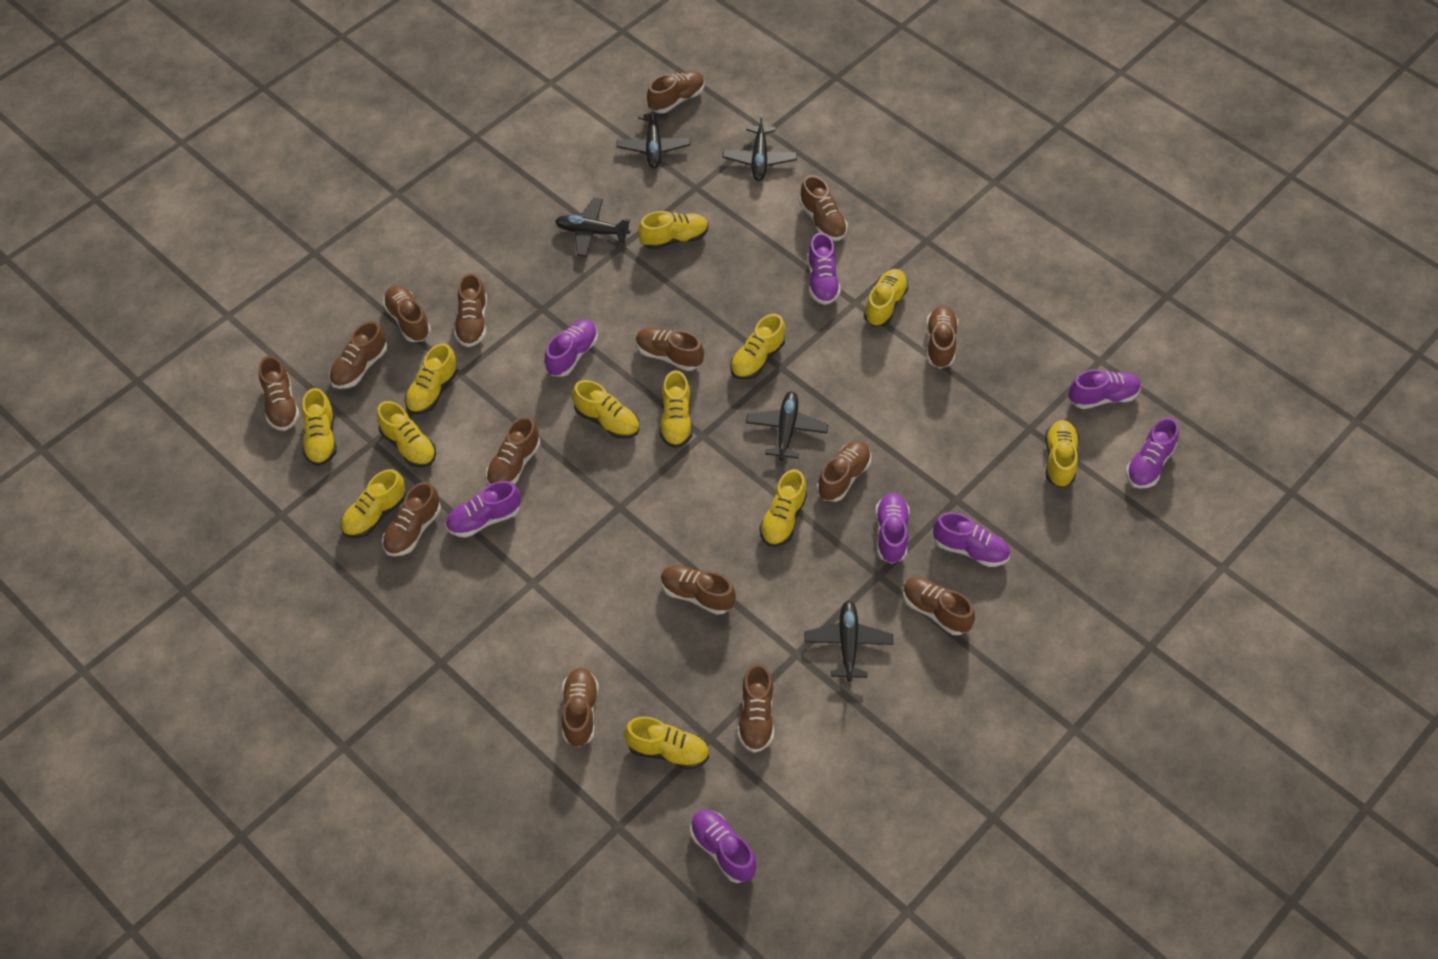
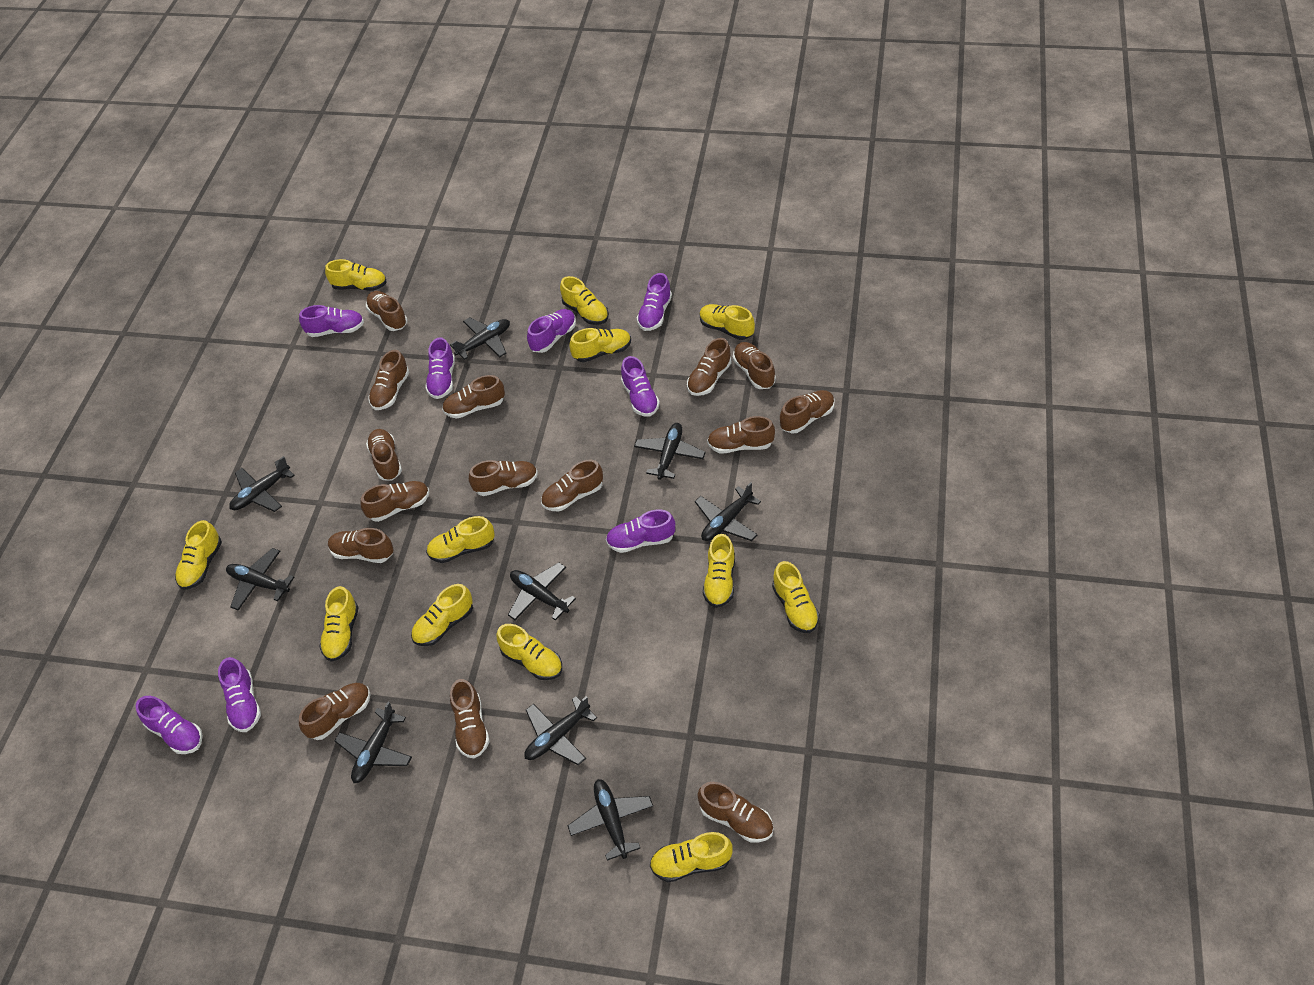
black plane: [555,198,630,257] [617,101,691,168] [723,113,797,181] [746,391,829,461] [804,601,893,681] = 5 -> [226,548,294,611] [229,456,295,512] [335,702,412,783] [450,317,510,360] [508,562,576,621] [524,696,597,765] [567,779,653,861] [634,423,706,480] [695,482,761,541] = 9

